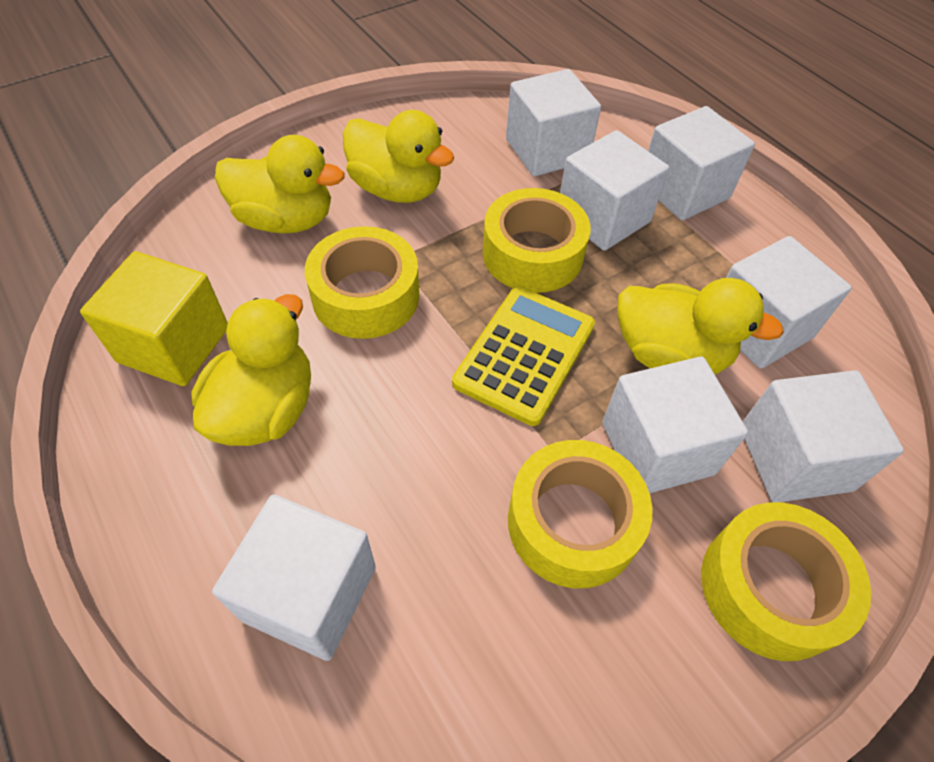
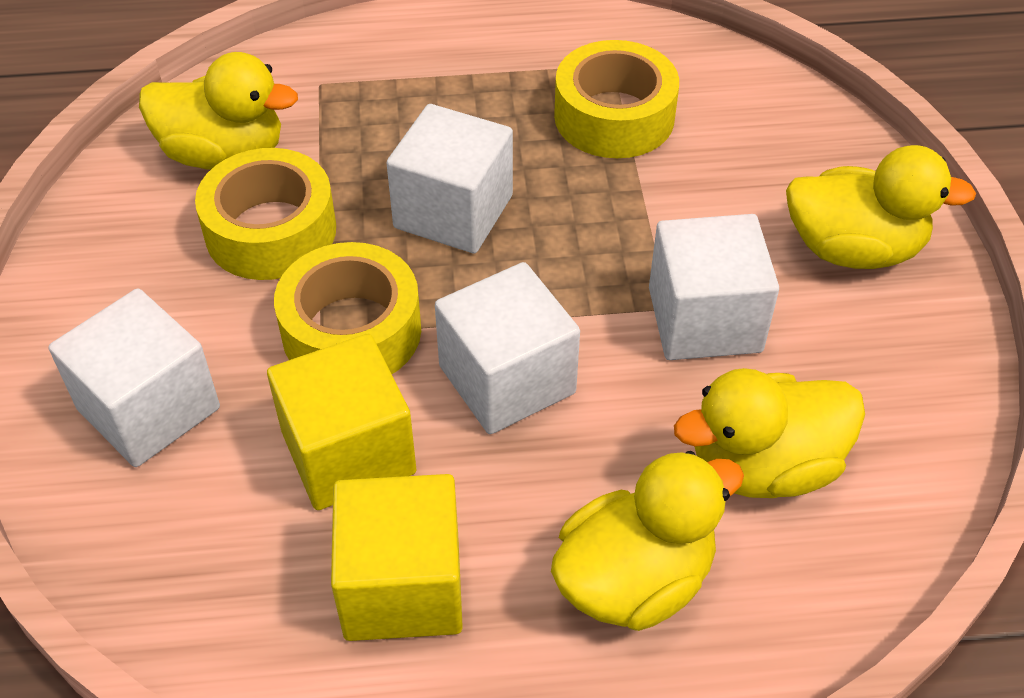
white cube: [212,494,376,661] [506,69,601,176] [560,130,669,251] [602,357,748,493] [648,106,755,220] [726,236,852,369] [743,370,904,502] = 7 -> [49,288,220,467] [387,104,513,253] [435,262,580,434] [649,214,779,360] = 4
yellow calculator: [452,286,595,426] = 1 -> none = 0
yellow cube: [80,251,228,386] = 1 -> [267,334,416,510] [331,474,463,641] = 2
yellow tape: [305,226,419,339] [482,188,591,293] [508,440,653,588] [701,502,871,661] = 4 -> [195,148,336,280] [274,242,421,374] [554,40,679,158] = 3

